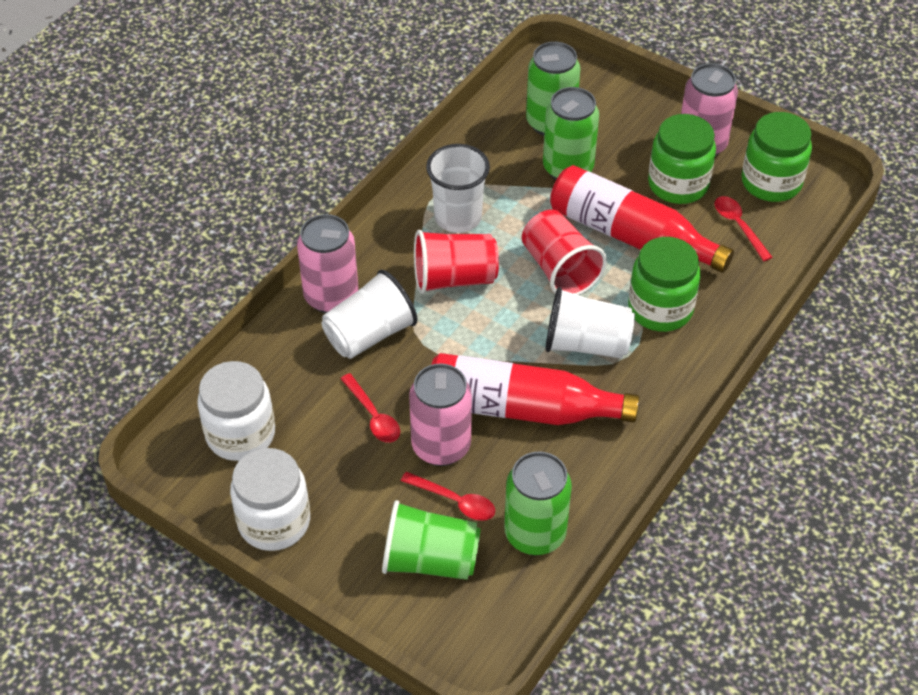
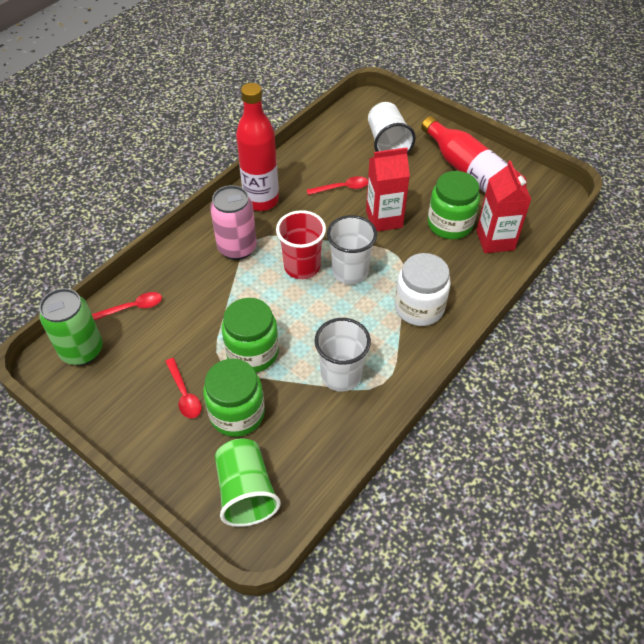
green can: [504,452,572,555] [526,42,580,136] [543,87,599,180] = 3 -> [39,288,103,366] = 1
pink can: [297,214,359,313] [409,363,472,466] [681,63,738,156] = 3 -> [210,185,257,260] = 1
red carton: none = 0 -> [366,147,410,231] [476,160,532,253] = 2
red cup: [414,230,499,294] [522,210,607,295] = 2 -> [276,210,326,279] = 1
white jar: [197,361,275,461] [230,448,310,551] = 2 -> [395,253,451,326] = 1

